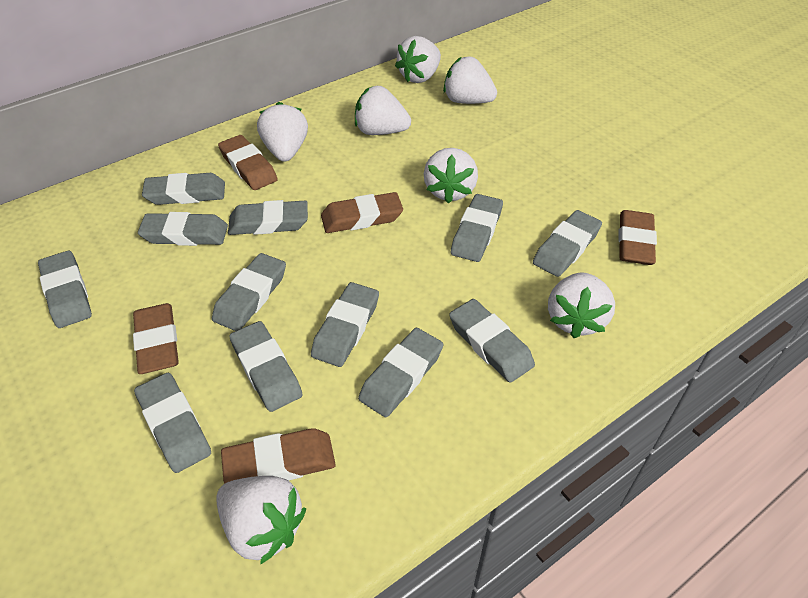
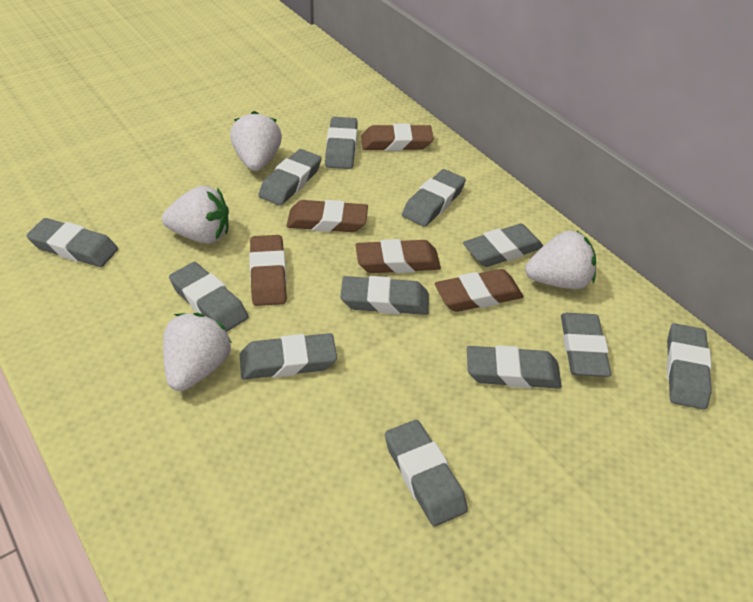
white strawberry: [216,476,306,565] [257,102,308,162] [355,86,411,135] [395,36,441,83] [424,148,478,203] [443,56,497,104] [548,272,615,338] = 7 -> [162,185,229,244] [163,313,232,391] [230,111,282,171] [525,231,596,289] = 4

